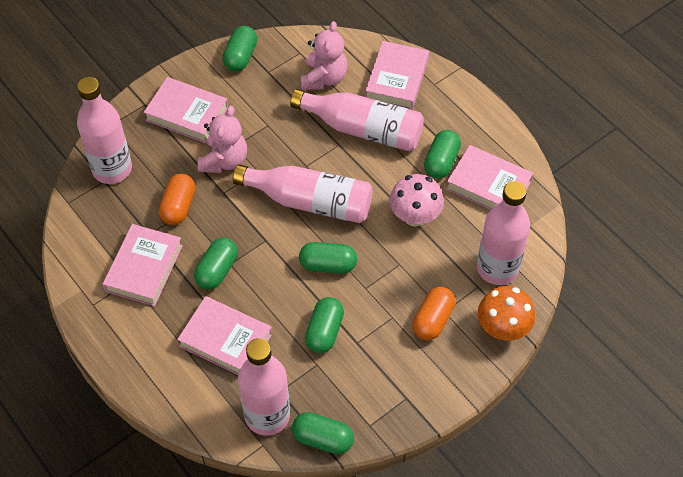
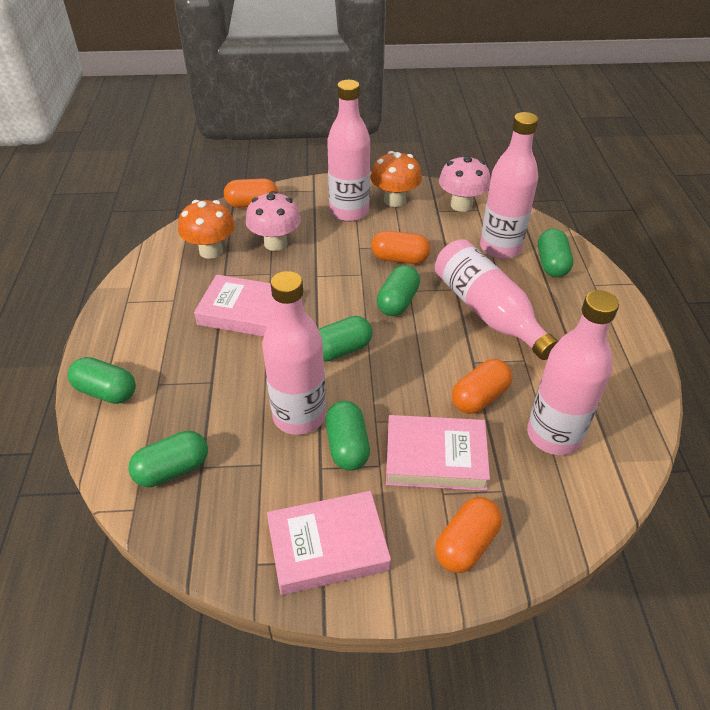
orange capsule: [159,173,195,225] [413,287,455,340] = 2 -> [224,178,278,208] [371,231,430,264] [435,497,502,573] [452,359,512,414] = 4
orange mushroom: [478,286,535,341] = 1 -> [178,200,235,259] [371,151,422,207] = 2
pink book: [103,224,183,306] [144,77,228,143] [177,296,272,375] [365,41,429,110] [446,145,533,210] = 5 -> [194,275,275,337] [267,491,391,595] [386,415,490,491] = 3
pink mushroom: [390,174,444,227] = 1 -> [246,191,301,251] [439,155,491,212] = 2
pink teddy bear: [198,106,247,173] [301,21,348,90] = 2 -> none = 0

